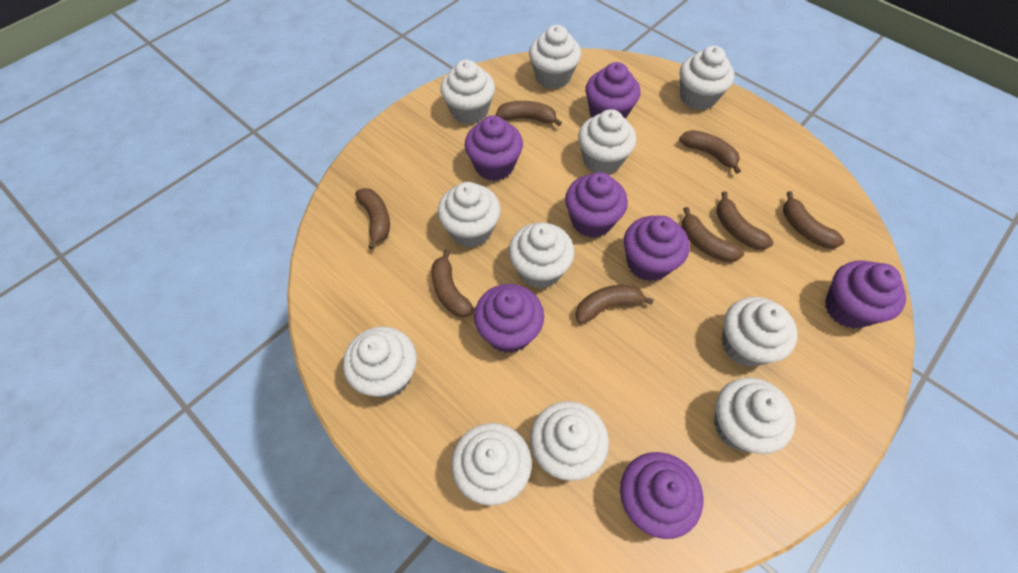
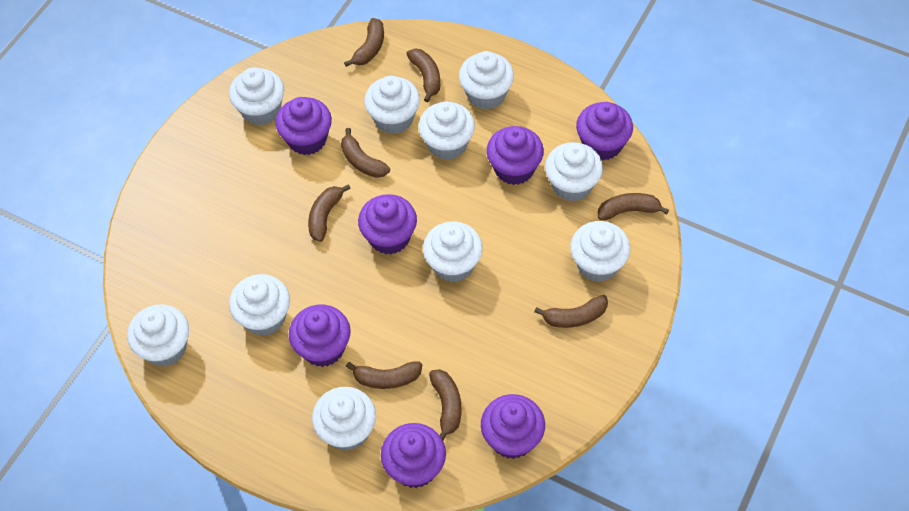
white cupcake: [343,326,417,398] [438,182,501,248] [440,60,495,124] [451,423,532,506] [509,222,574,289] [529,25,581,89] [530,401,609,481] [578,109,636,174] [680,46,734,110] [714,378,795,454] [722,297,798,367] = 11 -> [127,304,189,367] [229,67,284,126] [229,274,290,336] [312,387,376,451] [364,76,420,134] [418,101,475,160] [423,222,483,282] [459,51,514,110] [545,142,603,202] [570,221,631,282] = 10

